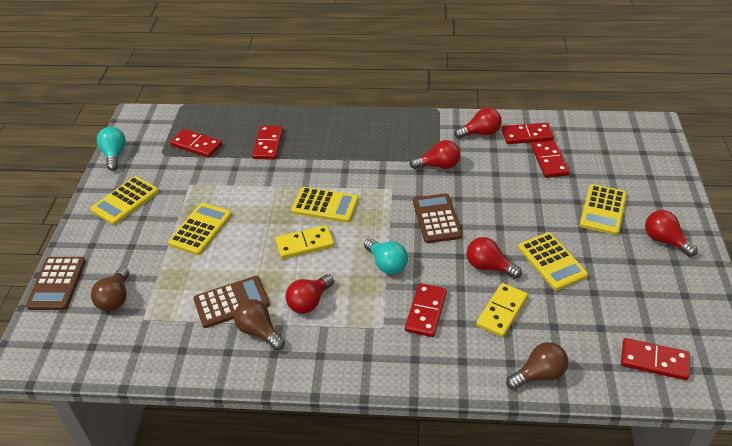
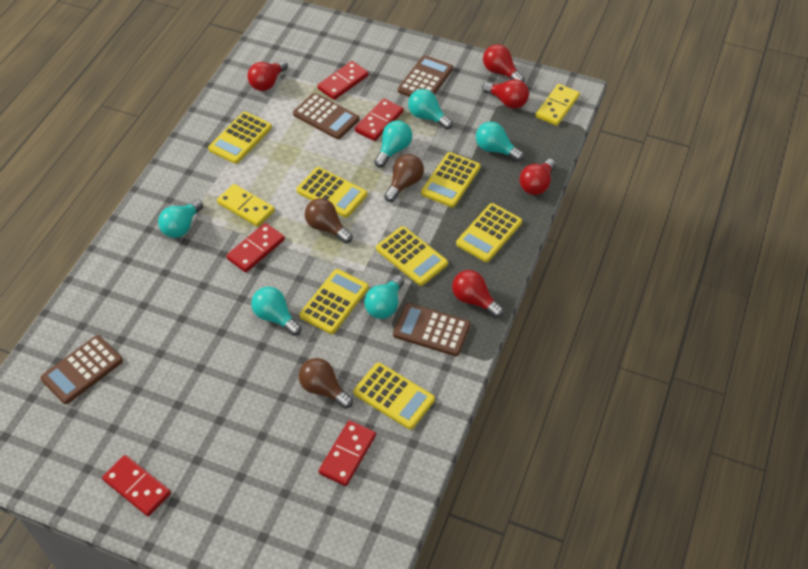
brown calculator: [26,257,86,310] [193,276,270,328] [413,193,462,243] = 3 -> [40,335,123,404] [293,93,359,139] [393,303,470,356] [398,55,453,97] = 4
red domino: [170,129,222,158] [252,126,283,160] [405,283,447,337] [502,123,554,144] [531,140,570,178] [621,338,690,380] = 6 -> [102,455,171,516] [226,223,285,272] [317,61,369,100] [319,420,376,486] [355,99,403,141] = 5
turquoise light bulb: [97,127,126,171] [364,238,408,274] = 2 -> [158,199,203,238] [251,287,302,336] [364,275,404,319] [374,121,412,168] [408,89,453,130] [476,122,524,162] = 6
yellow calculator: [90,176,159,225] [168,203,232,255] [291,187,359,223] [518,232,588,291] [580,184,627,235] = 5 -> [208,112,272,164] [296,167,367,218] [299,269,369,334] [354,362,435,430] [376,226,448,286] [421,152,481,207] [456,203,522,262] = 7

